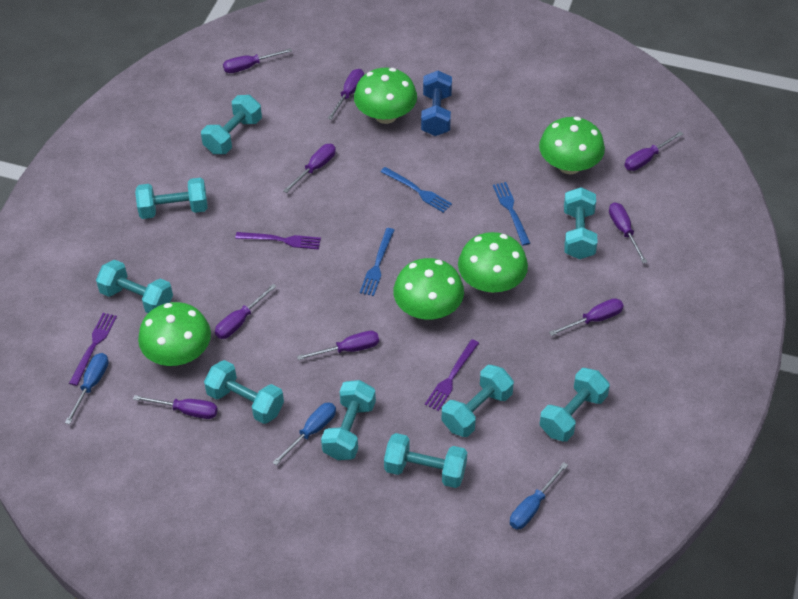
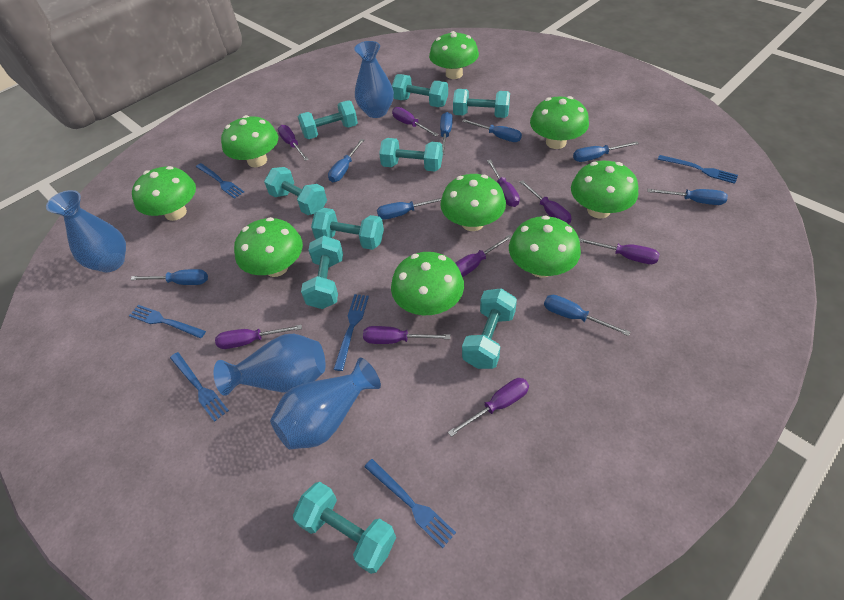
blue dumbbell: [421,71,452,136] = 1 -> none = 0
blue fork: [360,228,394,296] [381,167,452,213] [493,182,530,245] = 3 -> [129,305,206,338] [170,352,229,422] [196,163,244,199] [333,294,369,371] [364,459,456,548] [657,155,738,184] = 6
blue screwdriver: [65,353,109,425] [272,403,336,465] [510,463,568,530] = 3 -> [130,269,208,285] [328,139,364,182] [377,198,442,220] [440,112,453,155] [462,119,522,142] [544,295,630,336] [573,141,639,162] [648,189,728,205] = 8
blue vase: none = 0 -> [46,190,126,272] [214,334,326,396] [270,358,381,450] [354,41,394,118] = 4
green mushroom: [138,302,211,366] [354,68,417,124] [393,258,464,320] [458,232,528,293] [539,117,605,174] = 5 -> [132,166,196,221] [221,115,278,167] [234,217,303,277] [391,252,464,315] [429,31,479,79] [440,174,506,231] [509,215,581,278] [530,96,589,149] [571,161,638,218] = 9
purple fork: [69,313,117,386] [235,232,321,250] [425,339,479,411] = 3 -> none = 0

